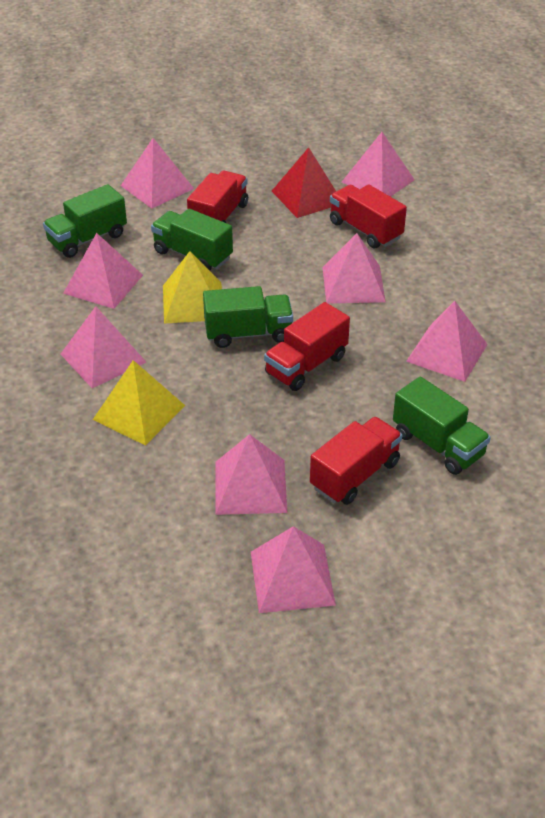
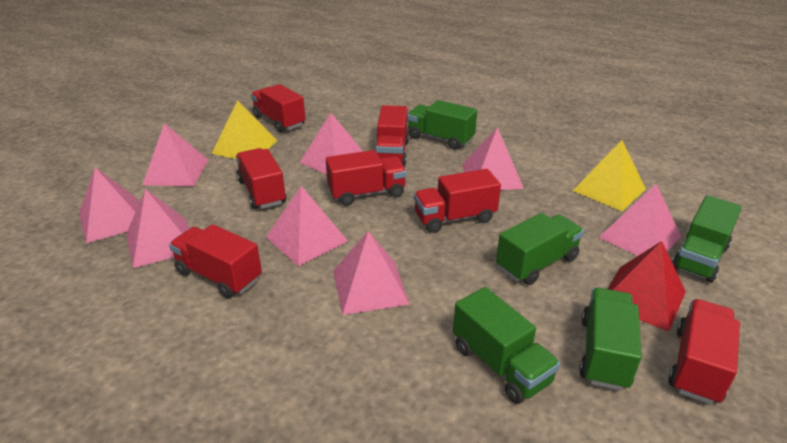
green truck: [43,184,127,258] [151,209,233,271] [203,286,293,348] [393,376,491,475] = 4 -> [407,100,477,150] [453,287,560,404] [496,213,584,285] [579,288,642,391] [672,195,742,283] = 5
red truck: [187,170,248,223] [264,302,350,391] [310,417,402,505] [330,185,407,249] = 4 -> [169,224,262,298] [236,148,286,209] [251,84,306,132] [326,150,407,206] [376,105,409,166] [414,169,501,233] [668,299,740,404] = 7

